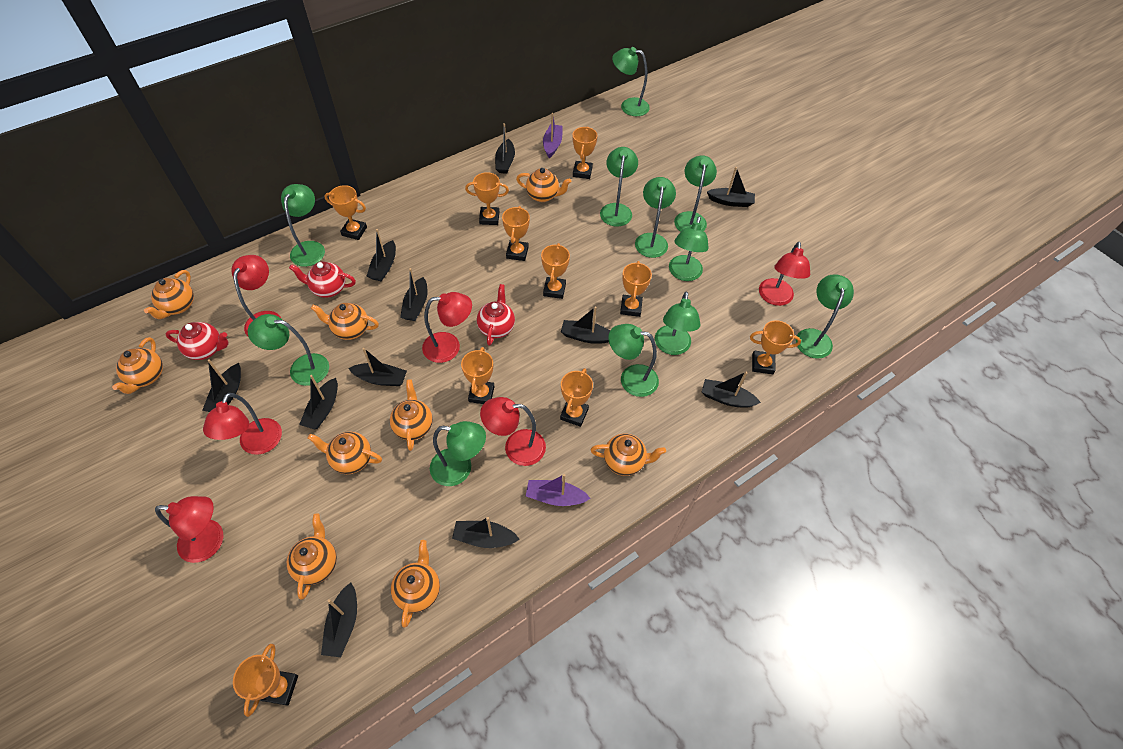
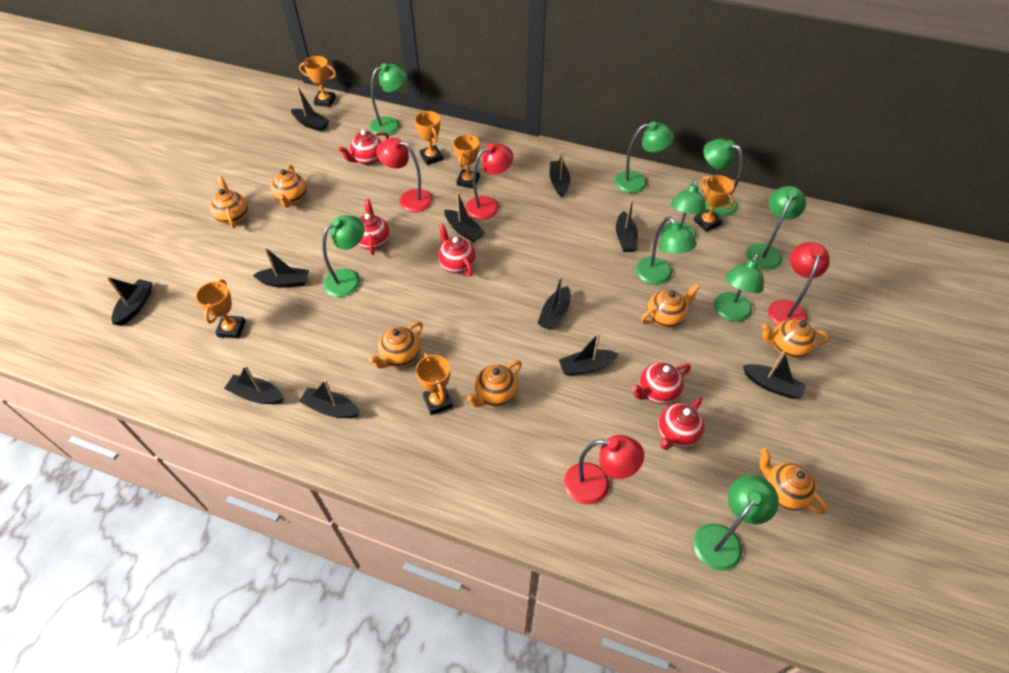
green lamp: [248,314,329,386] [281,184,325,267] [430,421,486,486] [600,147,638,226] [608,324,659,397] [612,47,650,116] [635,177,676,258] [655,291,700,355] [669,217,709,281] [674,155,717,232] [796,274,854,359] = 11 -> [322,215,365,297] [369,63,407,136] [615,121,674,193] [636,216,697,285] [662,179,706,240] [694,475,779,571] [703,139,743,216] [714,253,764,322] [746,186,806,270] = 9
orange teapot: [112,337,163,394] [144,270,194,319] [287,513,337,599] [307,432,382,474] [311,303,379,340] [390,379,433,451] [391,540,440,628] [516,168,571,202] [590,434,666,476] = 9 -> [210,176,248,228] [271,165,307,207] [369,322,423,368] [467,360,522,407] [641,284,700,328] [760,448,828,515] [762,319,830,359] = 7
orange trophy: [233,644,298,717] [324,185,367,240] [461,347,495,404] [465,172,509,225] [502,206,530,261] [541,243,570,299] [560,368,593,427] [573,127,597,179] [620,261,652,317] [750,320,801,374] = 10 -> [196,279,246,339] [299,56,336,107] [415,111,443,165] [416,353,453,415] [453,134,480,189] [694,175,734,232] = 6
purple boat: [526,474,591,506] [543,113,562,158] = 2 -> none = 0
red lamp: [155,496,224,563] [203,393,282,455] [231,255,281,336] [422,292,472,363] [480,397,546,466] [759,242,810,306] = 6 -> [376,138,433,212] [465,143,513,220] [564,435,644,505] [768,242,830,325] = 4
red teapot: [166,322,228,360] [289,261,356,298] [477,284,515,346] = 3 -> [338,130,389,165] [358,199,390,255] [438,223,476,277] [632,362,691,404] [658,397,704,450] = 5

